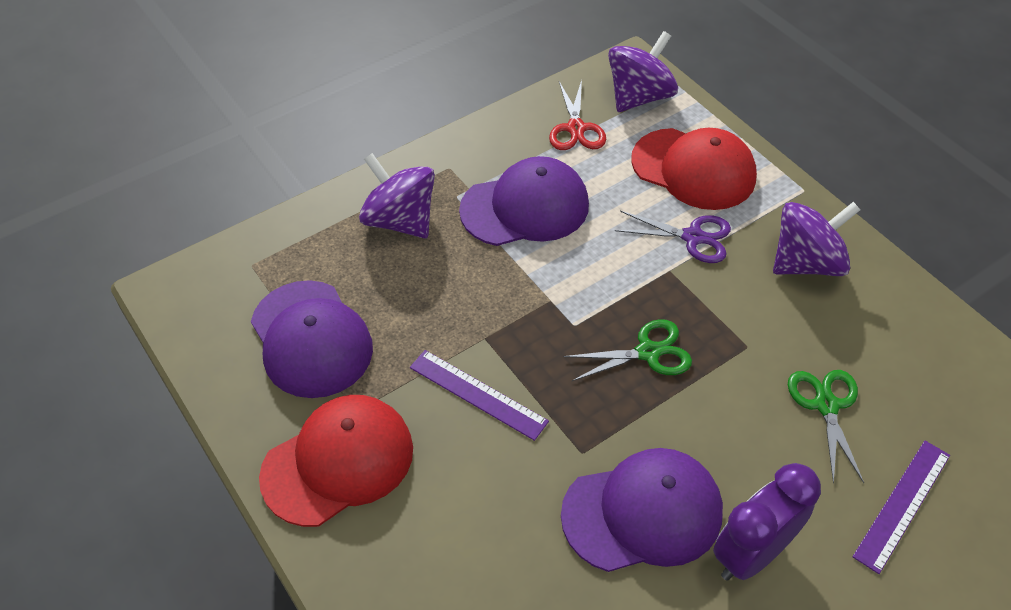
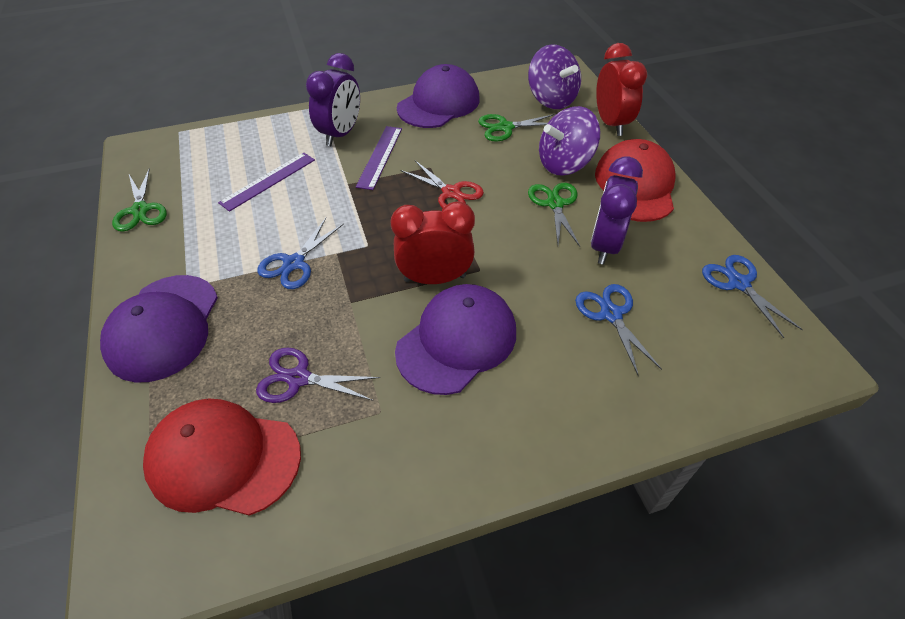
blue scissors: none = 0 -> [257,218,344,289] [575,284,662,376] [702,255,803,338] = 3
green scissors: [564,319,692,381] [788,370,864,483] = 2 -> [112,168,167,232] [478,114,555,141] [528,183,580,247] = 3
purple clock: [713,463,821,581] = 1 -> [306,53,360,146] [591,157,643,264] = 2
purple spinning top: [359,153,435,238] [608,31,678,112] [773,202,860,276] = 3 -> [528,44,581,109] [539,106,600,176] = 2
red clock: none = 0 -> [390,201,475,284] [596,43,647,136] = 2

